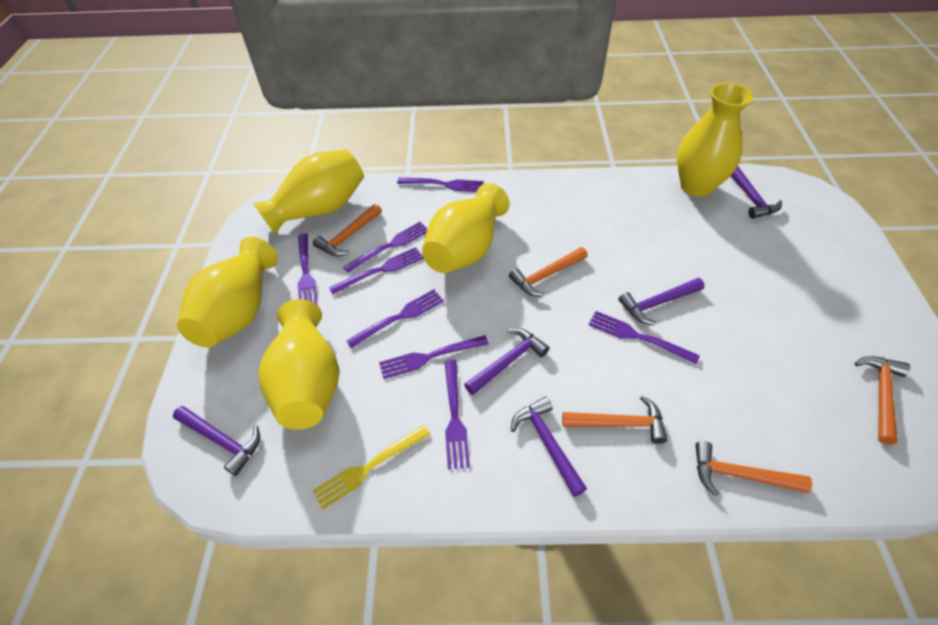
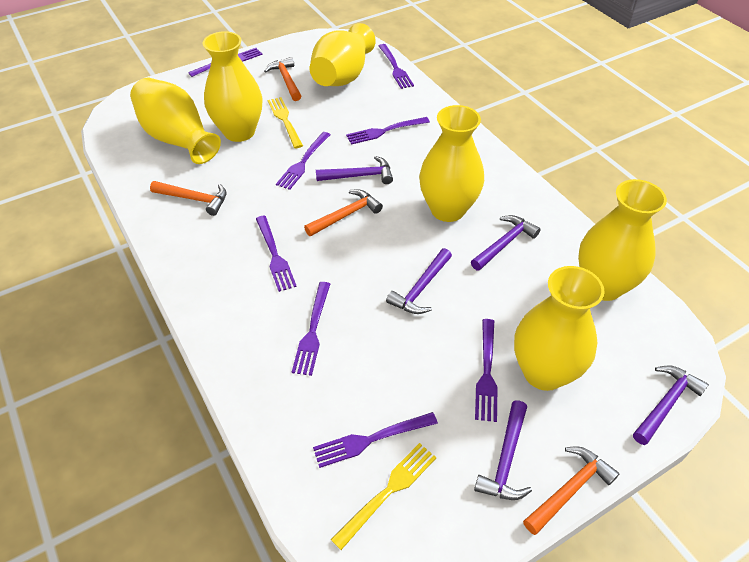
orange hammer: [313,204,382,256] [509,247,588,296] [562,396,668,444] [695,441,812,496] [854,356,910,444] = 5 -> [150,181,226,216] [264,57,301,101] [304,189,383,236] [523,446,620,535] = 4
yellow fork: [313,425,430,509] = 1 -> [268,97,303,148] [331,443,437,550] = 2
yellow vase: [177,237,278,347] [253,149,364,235] [258,299,339,430] [422,183,510,273] [677,83,754,197] = 5 -> [130,78,221,164] [203,31,262,142] [310,23,376,86] [419,105,484,222] [514,266,605,391] [578,179,667,301] = 6

